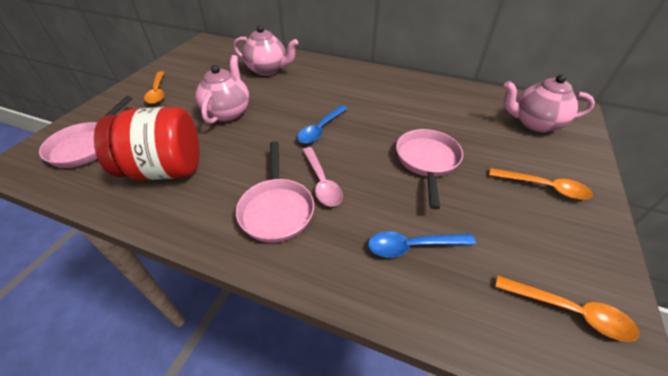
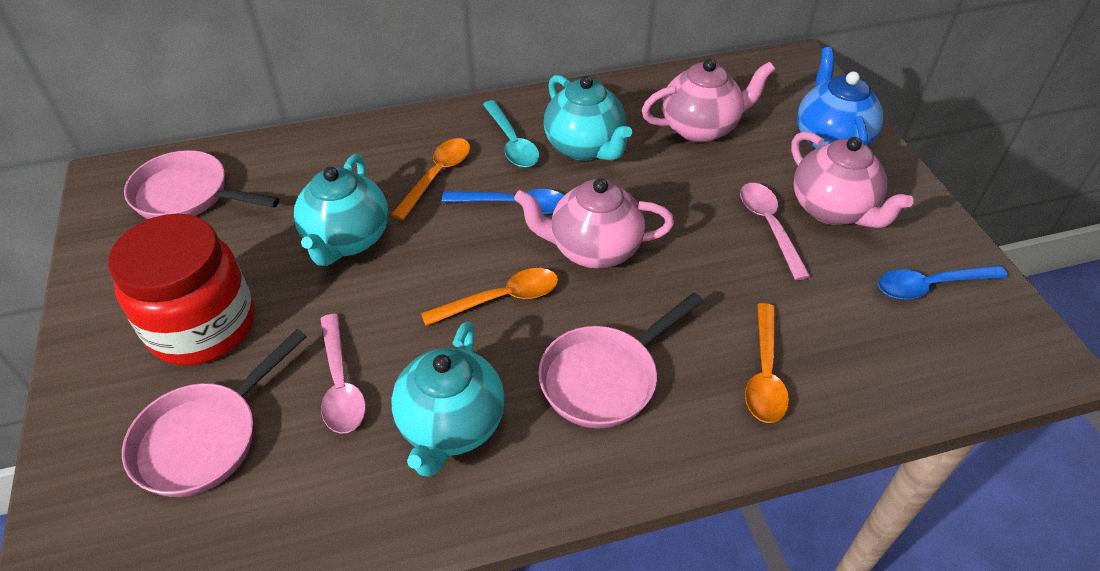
blue teapot: none = 0 -> [797,47,883,149] = 1
pink spoon: [303,147,343,207] = 1 -> [320,314,366,434] [740,183,811,280] = 2
turquoise spoon: none = 0 -> [483,100,539,168] = 1
turquoise teapot: none = 0 -> [294,154,389,266] [391,322,505,477] [544,75,632,161] = 3

